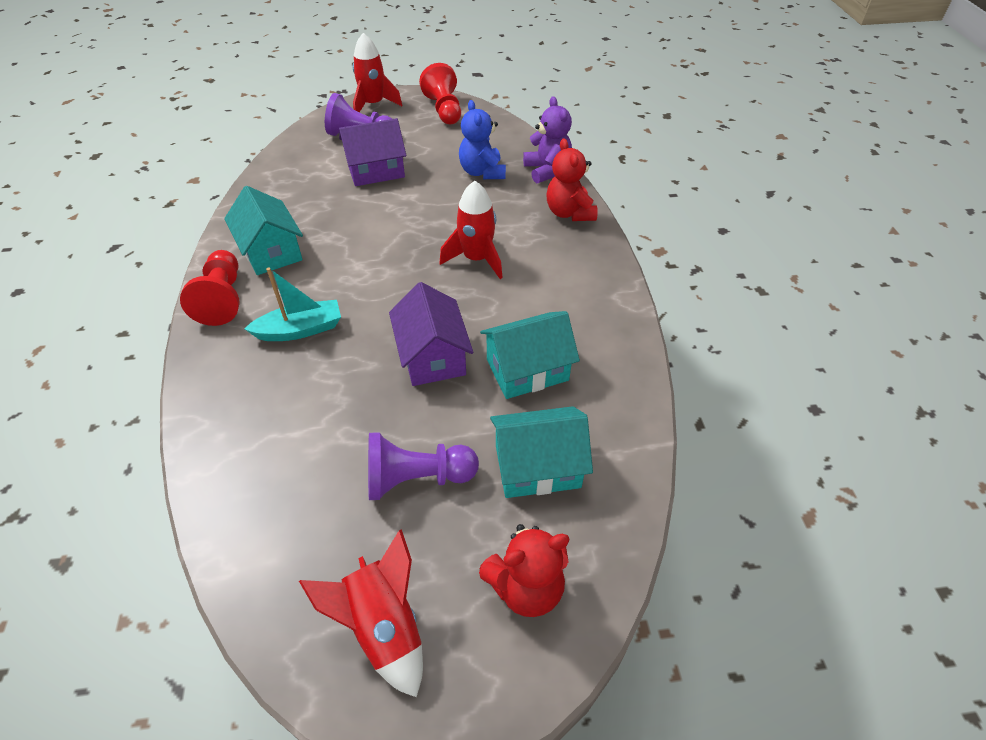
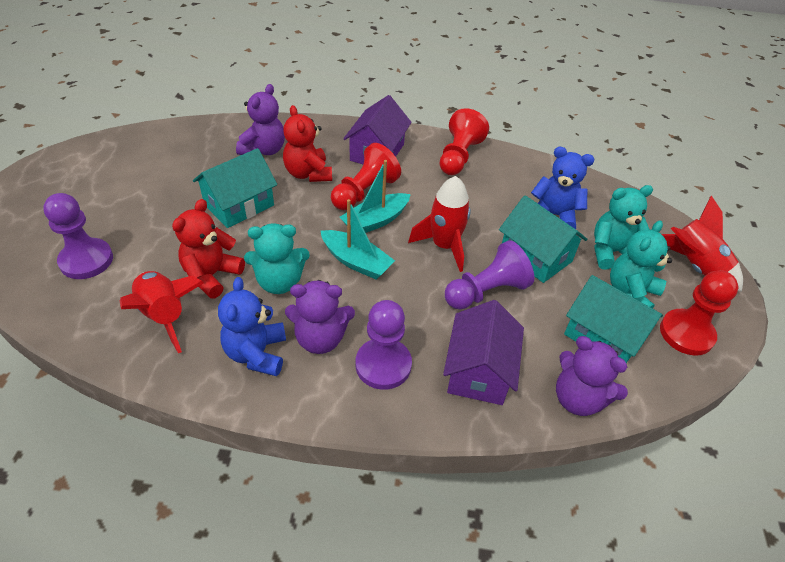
blue teddy bear: [459,100,506,179] = 1 -> [218,277,286,376] [531,147,595,229] = 2
purple pawn: [325,93,392,136] [368,433,479,500] = 2 -> [43,193,113,279] [356,300,412,390] [445,240,534,309] = 3
purple teddy bear: [523,96,572,183] = 1 -> [236,84,285,155] [285,280,355,354] [556,336,628,416] = 3
red pawn: [180,250,240,326] [419,63,461,124] = 2 -> [331,143,401,210] [440,108,489,175] [660,270,738,356] = 3
turquoise boat: [244,268,341,341] = 1 -> [321,199,395,280] [340,160,411,233] = 2
turquoise teddy bear: none = 0 -> [244,223,310,294] [594,185,653,270] [610,220,672,309] = 3

